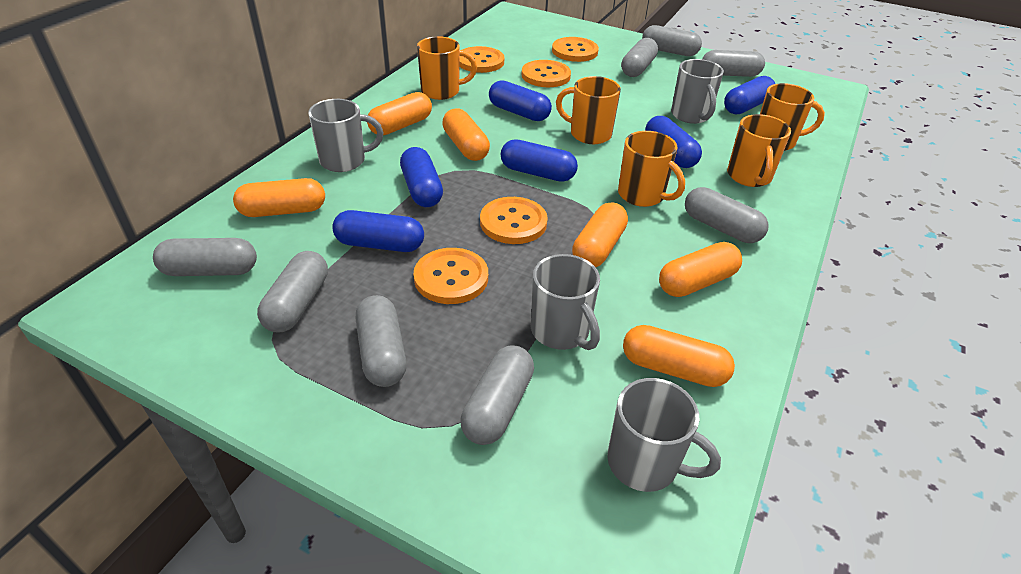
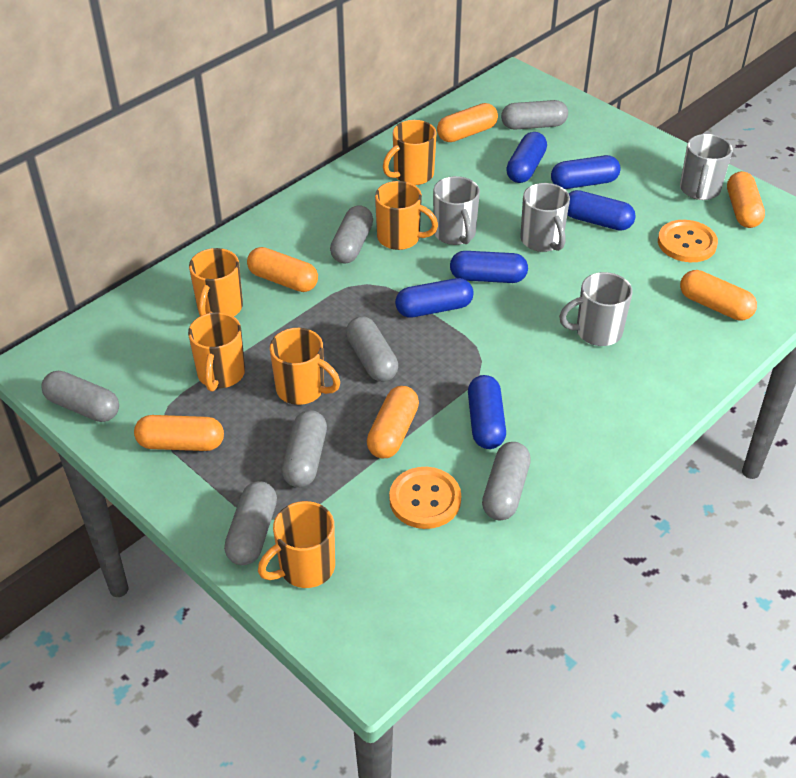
grey capsule: [153,238,257,276] [257,251,328,332] [356,295,407,387] [461,346,534,445] [621,38,658,77] [642,25,702,56] [685,187,769,243] [702,50,765,77] = 8 -> [41,371,119,422] [224,481,277,565] [282,410,327,487] [330,205,373,264] [346,316,398,382] [482,442,531,521] [501,100,568,129] = 7
orange button: [413,248,488,304] [459,46,504,73] [480,197,548,244] [521,60,571,87] [552,37,599,62] = 5 -> [389,467,461,529] [658,220,718,262] = 2
orange mug: [417,36,477,100] [556,76,621,144] [618,131,685,207] [727,114,791,187] [760,83,825,151] = 5 -> [188,312,245,392] [189,248,243,317] [258,501,335,588] [270,328,340,405] [375,181,438,250] [383,120,437,185] = 6

